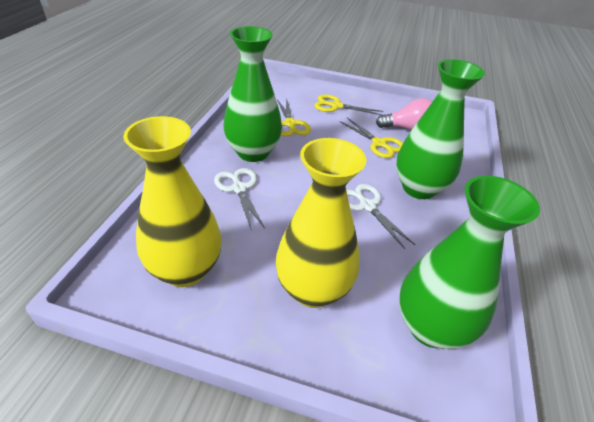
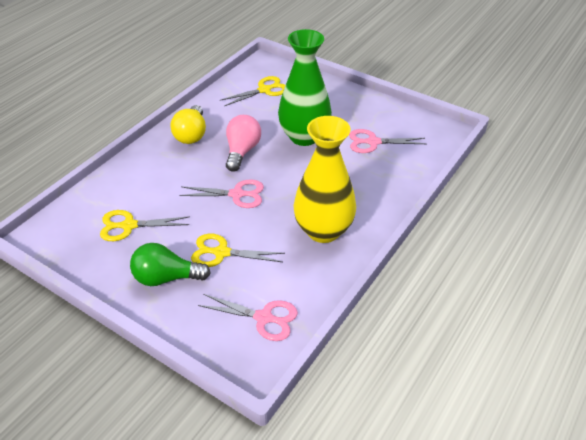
green light bulb: none = 0 -> [130,243,210,286] = 1
green vase: [223,26,282,162] [396,59,485,199] [399,176,540,349] = 3 -> [278,29,332,146] = 1
pink scissors: none = 0 -> [179,179,264,208] [198,294,298,341] [349,129,426,153] = 3
white scissors: [214,168,265,231] [346,184,416,249] = 2 -> none = 0
yellow light bulb: none = 0 -> [170,105,206,144] = 1
yellow vase: [123,116,221,287] [276,138,366,308] = 2 -> [293,116,356,243] = 1

